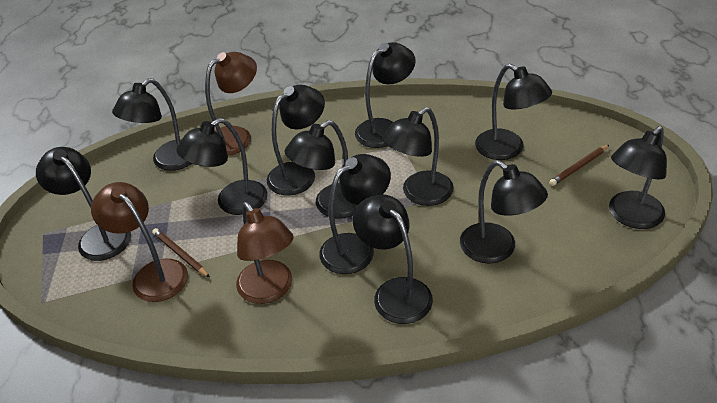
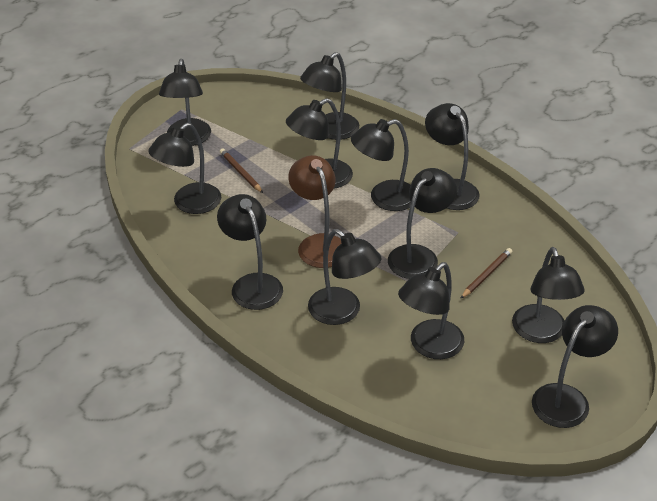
brown lamp: [91,182,188,302] [205,52,257,155] [236,202,294,304] = 3 -> [288,155,342,268] = 1

